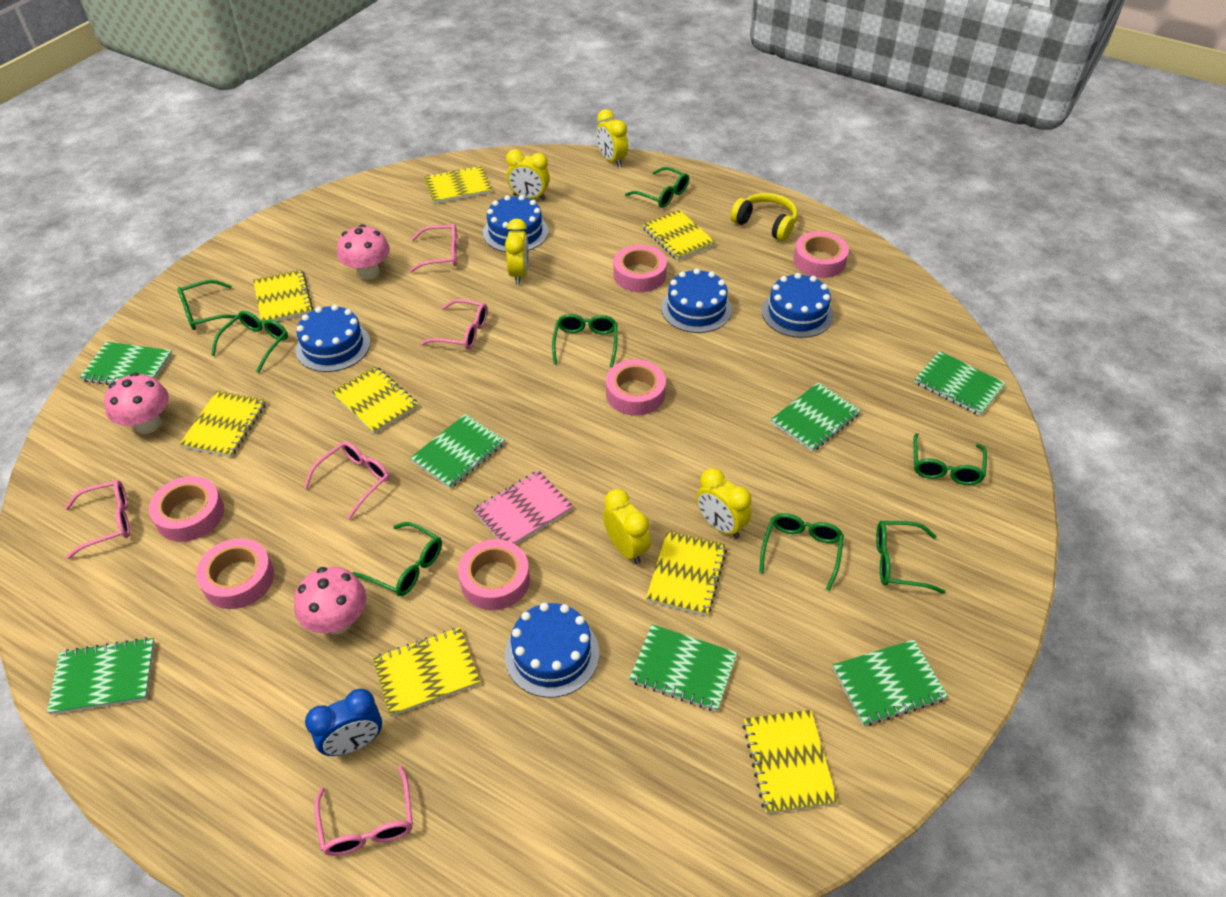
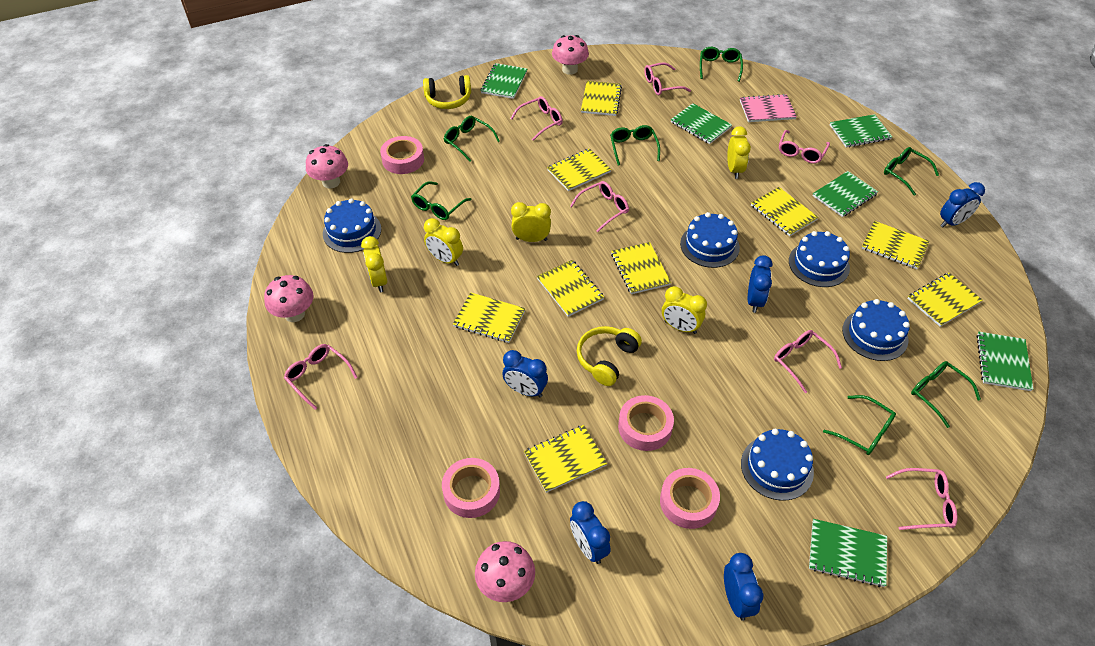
blue clock: [305,689,382,756] = 1 -> [502,350,548,397] [570,501,611,564] [724,553,763,621] [748,255,772,313] [940,182,985,227] = 5
green glasses: [177,280,239,330] [211,311,288,373] [353,522,442,596] [552,314,618,367] [625,167,689,208] [759,513,844,591] [876,521,945,594] [914,433,987,485] = 8 -> [411,181,472,220] [444,116,500,162] [610,125,660,165] [700,47,743,82] [823,395,896,455] [884,147,939,196] [911,361,981,428] = 7
green notebook: [47,637,155,715] [80,342,172,385] [410,414,505,489] [629,624,737,712] [771,382,861,452] [833,640,948,726] [914,351,1006,416] = 7 -> [481,63,527,99] [671,103,732,144] [809,519,887,587] [813,171,878,217] [830,114,892,147] [977,332,1033,391] = 6
pink glasses: [65,480,130,559] [304,441,390,520] [314,765,413,856] [409,224,457,273] [421,299,488,350] = 5 -> [284,344,358,410] [510,96,563,141] [570,181,629,232] [644,63,691,95] [774,330,842,393] [779,130,830,164] [886,468,958,530] = 7
pink mushroom: [104,372,169,434] [294,567,366,634] [337,224,390,280] = 3 -> [264,275,314,322] [306,144,348,189] [475,541,535,602] [552,35,589,75] = 4
pink tape: [149,476,224,542] [196,538,274,609] [458,539,530,610] [606,359,666,416] [613,245,667,292] [793,231,849,278] = 6 -> [380,136,424,174] [442,458,500,518] [618,395,674,451] [660,468,720,529] = 4
yellow headphones: [731,193,798,241] = 1 -> [423,75,471,109] [577,326,642,386] = 2
yellow notebook: [179,391,266,457] [253,269,313,321] [331,366,418,434] [373,627,480,717] [424,165,492,204] [642,210,716,261] [646,531,727,616] [743,710,838,814] = 8 -> [453,292,526,343] [524,425,607,493] [537,260,604,317] [547,148,611,191] [581,81,622,116] [611,242,671,294] [751,187,819,236] [862,221,930,269] [907,273,982,327] = 9

